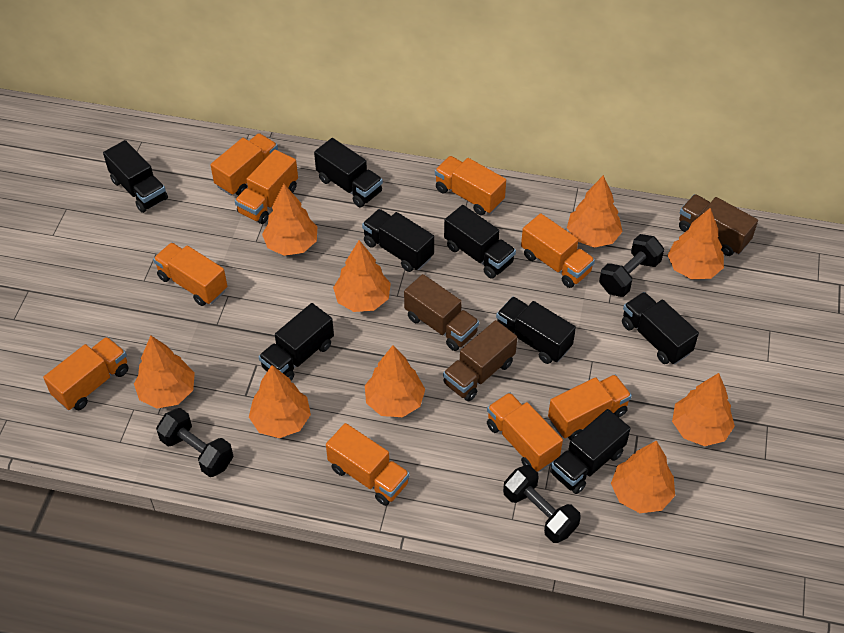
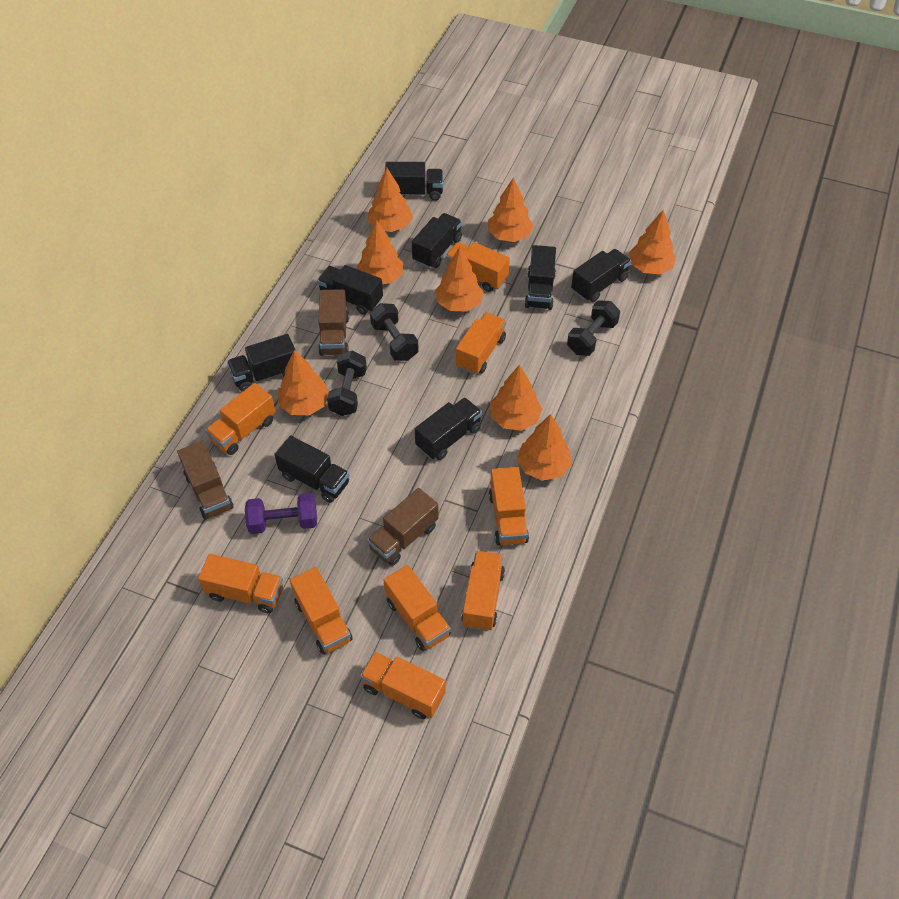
orange tree: [134,336,195,408] [249,365,311,438] [262,184,317,256] [333,240,391,312] [365,345,425,417] [567,175,623,248] [611,440,675,513] [668,208,724,279] [672,373,735,446] = 9 -> [278,350,329,415] [356,220,403,284] [367,168,413,232] [435,247,483,312] [488,177,534,242] [490,364,542,431] [517,414,572,481] [629,210,676,275] = 8
purple dumbbell: none = 0 -> [245,493,317,534] = 1

